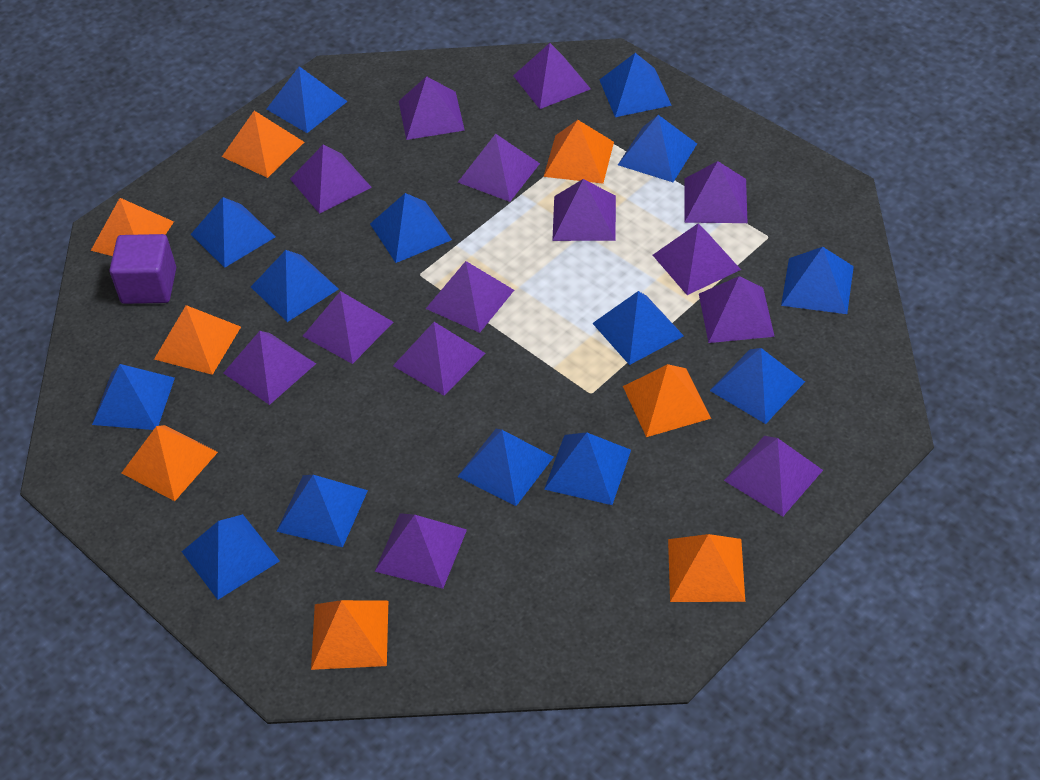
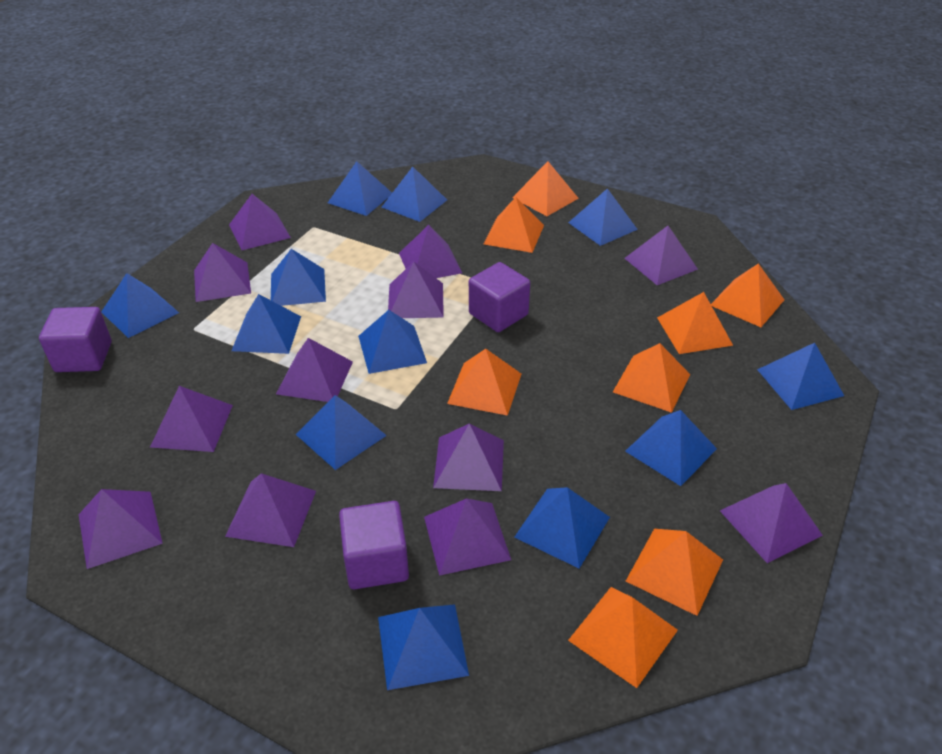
blue pyramid: [92,364,175,430] [182,514,280,600] [191,197,276,268] [251,250,339,322] [267,66,348,133] [276,475,368,547] [370,193,452,263] [457,429,554,506] [544,432,631,505] [592,291,684,365] [599,53,672,117] [618,115,697,182] [710,348,805,424] [781,247,854,314] = 14 -> [101,273,179,338] [232,294,301,354] [271,249,326,306] [296,395,387,470] [328,161,392,216] [358,310,427,374] [378,604,469,690] [382,167,447,222] [514,487,610,569] [568,188,638,246] [625,410,717,486] [757,343,844,410] = 12
purple cube: [109,234,176,304] = 1 -> [39,307,112,372] [339,501,409,590] [469,262,530,332] = 3
purple pyramid: [223,331,316,405] [290,144,372,214] [303,291,393,364] [375,513,467,589] [393,322,486,396] [399,76,465,140] [426,261,514,333] [458,134,540,202] [513,43,591,109] [552,179,616,241] [653,223,741,295] [684,161,748,223] [699,276,775,343] [724,436,823,516] = 14 -> [79,489,163,569] [150,386,233,452] [194,243,251,302] [225,473,316,547] [229,194,291,250] [276,338,353,402] [388,262,444,318] [399,225,462,278] [424,498,511,576] [433,424,504,491] [624,226,698,285] [720,483,823,563] = 12

